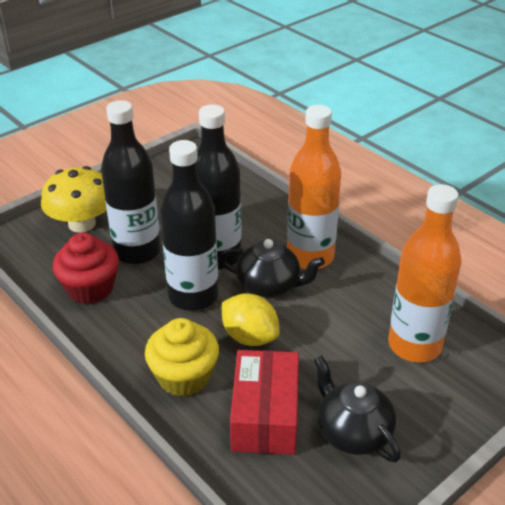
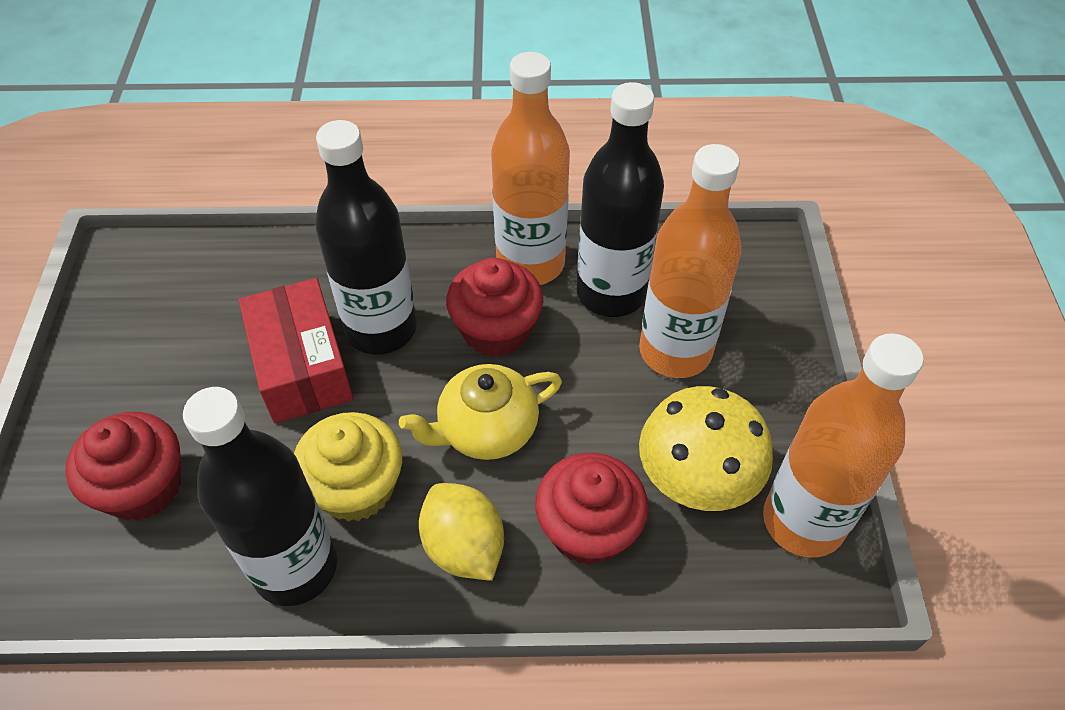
black teapot: [219,239,325,297] [314,355,401,462] = 2 -> none = 0
orange bottle: [287,105,341,269] [388,184,462,362] = 2 -> [491,52,570,285] [639,144,742,378] [763,333,924,558] = 3
red cupcake: [52,233,119,304] = 1 -> [65,412,181,521] [446,258,543,357] [535,453,648,565] = 3
yellow teapot: none = 0 -> [399,364,562,460] = 1

